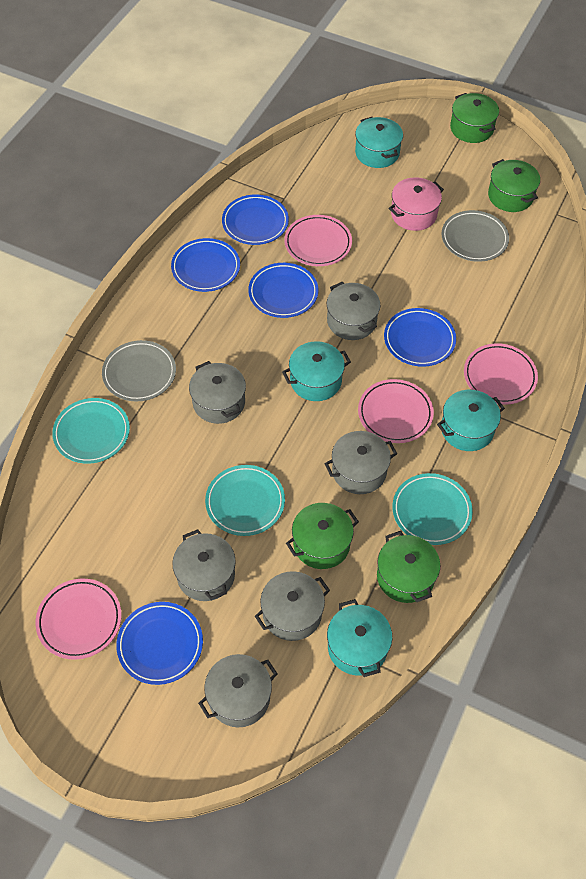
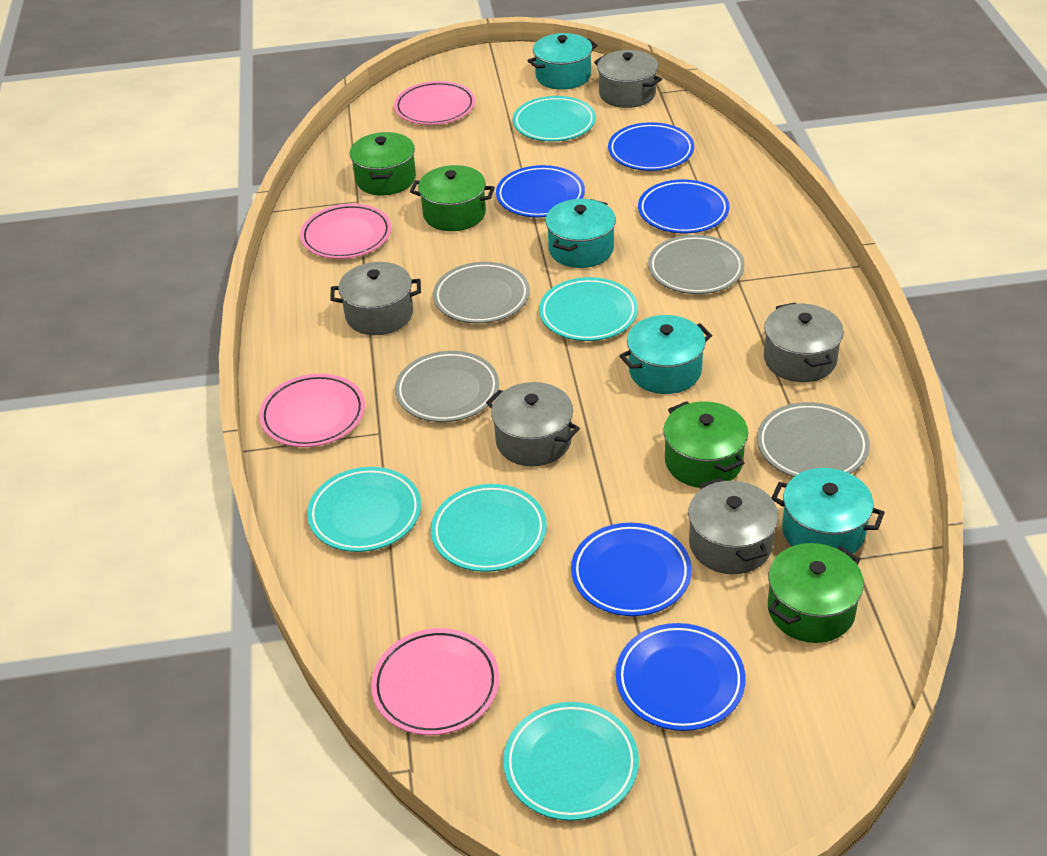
grey plate: [102,340,176,402] [441,210,509,262] = 2 -> [395,351,499,422] [433,262,530,324] [648,235,745,294] [757,402,870,477] = 4
grey pot: [172,530,236,601] [189,361,246,424] [198,654,278,727] [255,571,330,641] [324,431,397,494] [327,282,380,340] = 6 -> [330,262,421,335] [486,382,580,466] [594,50,662,108] [688,478,778,574] [764,303,844,382] = 5
pink pot: [389,177,444,231] = 1 -> none = 0
turquoise plate: [52,398,130,464] [205,465,285,536] [392,473,473,545] = 3 -> [307,467,421,552] [431,484,547,572] [503,702,639,821] [513,96,596,142] [539,277,638,341] = 5

